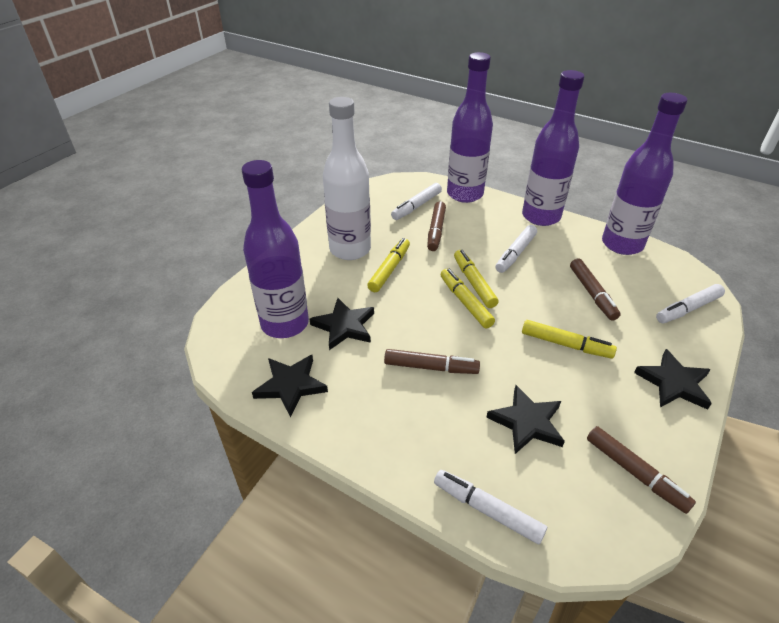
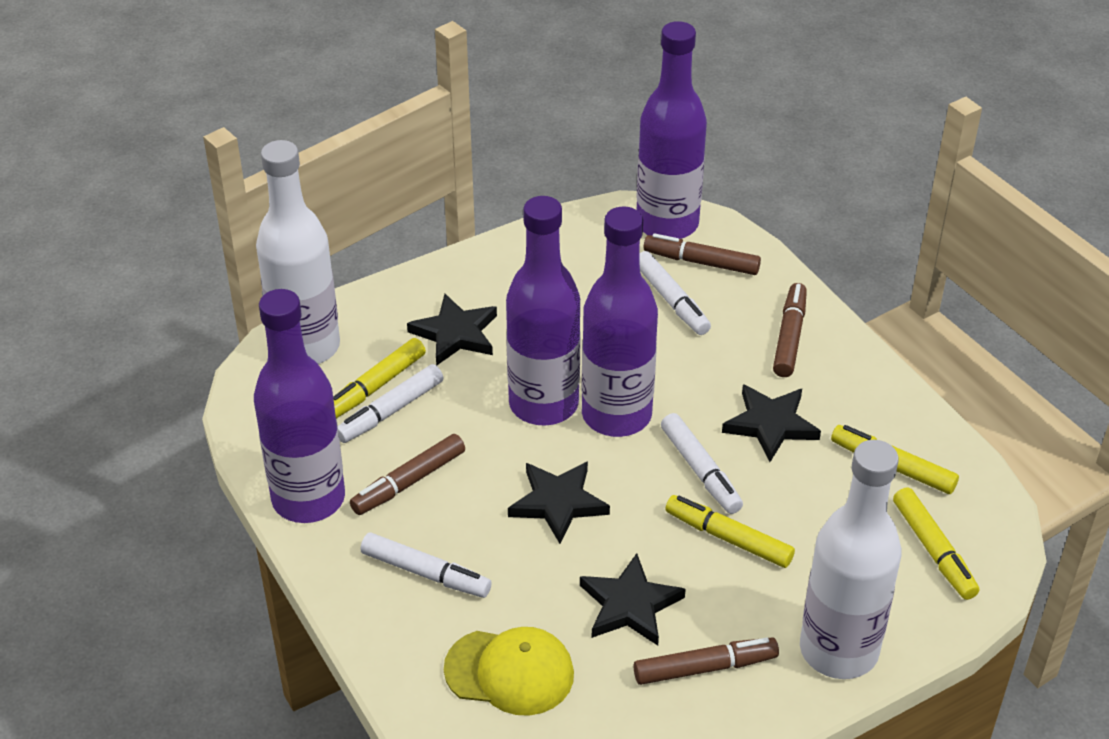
white bottle: [323,97,371,260] = 1 -> [256,140,340,364] [800,440,902,679] = 2
yellow cap: none = 0 -> [444,627,574,716] = 1

